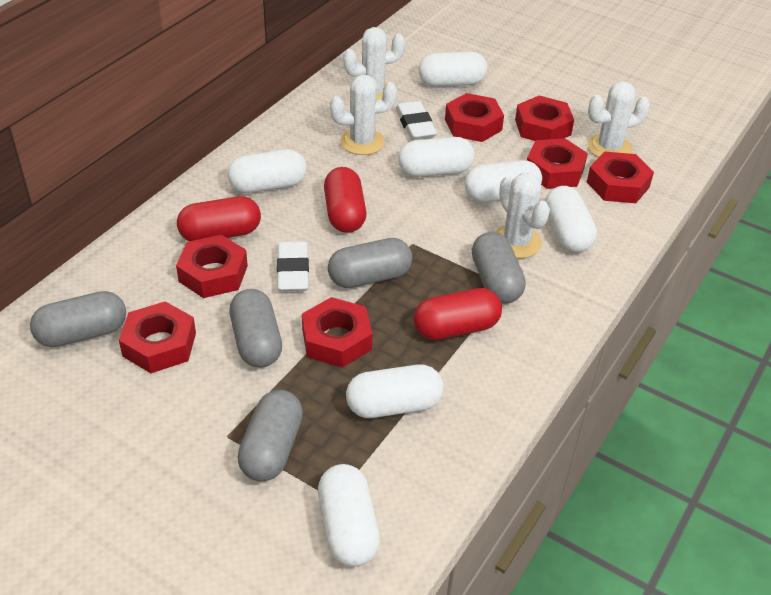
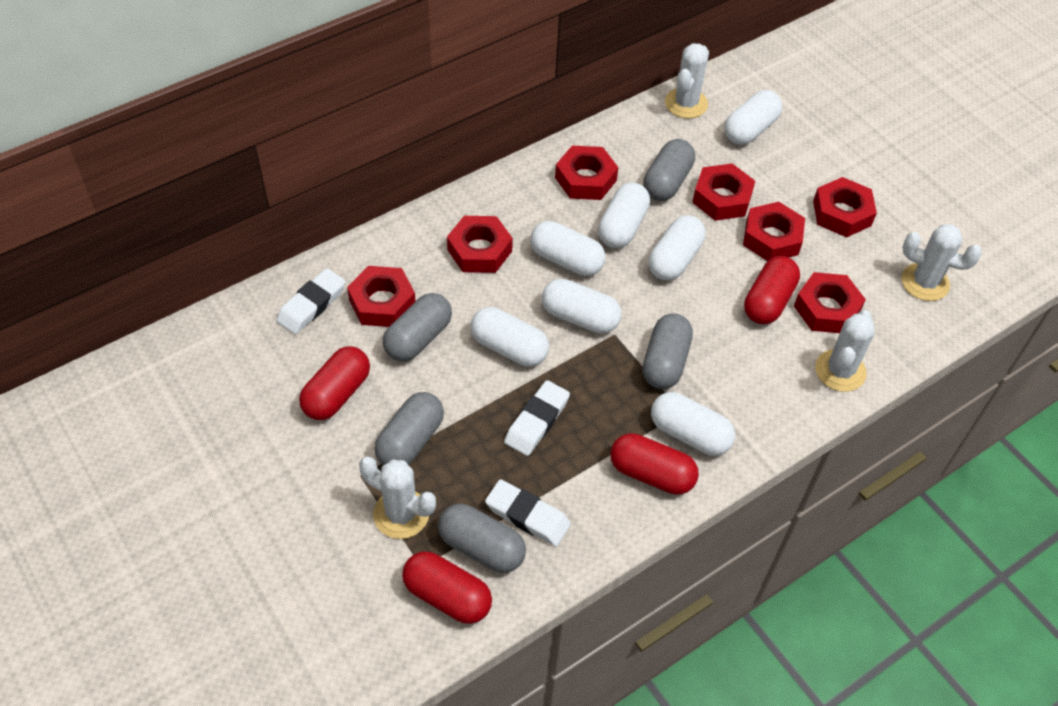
red capsule: [177,196,261,241] [324,167,366,233] [414,288,502,340] = 3 -> [299,346,370,420] [402,552,492,624] [610,433,699,495] [744,256,800,324] = 4
white eraser: [277,241,309,291] [396,101,437,140] = 2 -> [276,268,346,334] [485,479,571,546] [504,380,570,456] = 3

